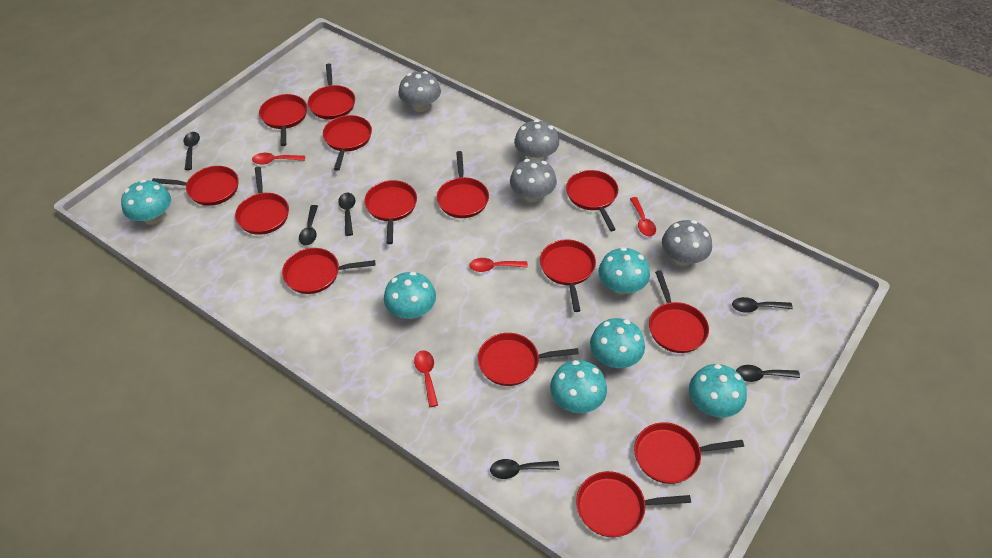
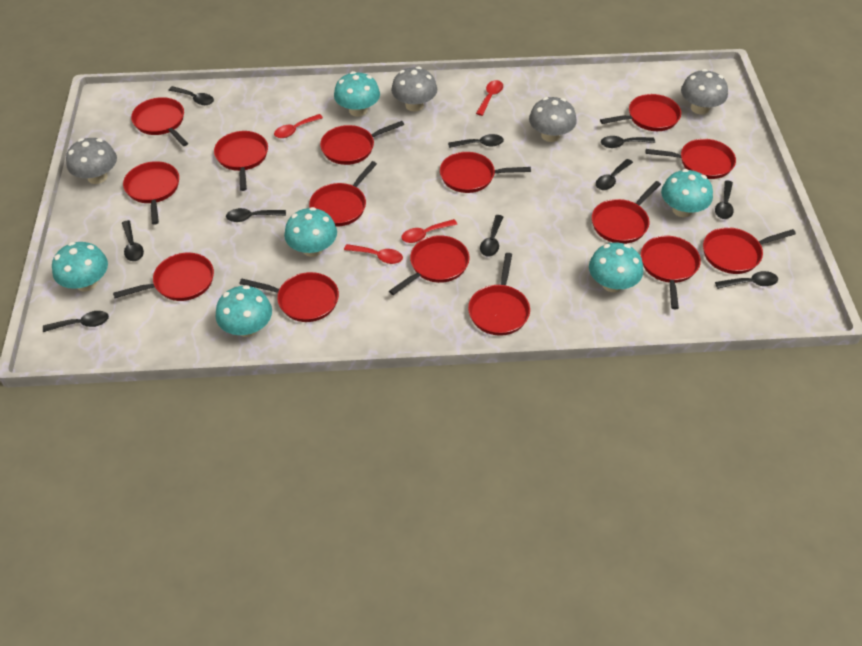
black spoon: [184,132,200,170] [299,205,318,245] [338,193,355,236] [490,459,559,479] [732,297,793,313] [736,365,800,382] = 6 -> [43,311,109,332] [122,220,144,261] [168,86,214,105] [226,208,286,222] [448,134,504,148] [480,215,503,257] [596,159,633,190] [601,136,655,148] [715,180,734,219] [715,271,778,289] = 10
red pan: [152,166,239,206] [235,167,289,235] [259,94,307,146] [282,248,375,294] [308,64,355,120] [323,115,372,171] [364,180,417,244] [437,151,489,218] [478,333,579,386] [540,240,596,312] [566,170,618,231] [576,471,691,537] [634,422,744,484] [649,270,709,353] = 14 -> [113,253,214,301] [123,161,179,225] [131,97,188,146] [214,131,268,191] [239,272,339,322] [309,161,377,226] [320,121,404,165] [389,235,470,295] [440,152,531,193] [468,253,530,336] [592,181,661,244] [600,94,681,131] [641,236,701,309] [646,139,736,179] [703,227,796,274] = 15

